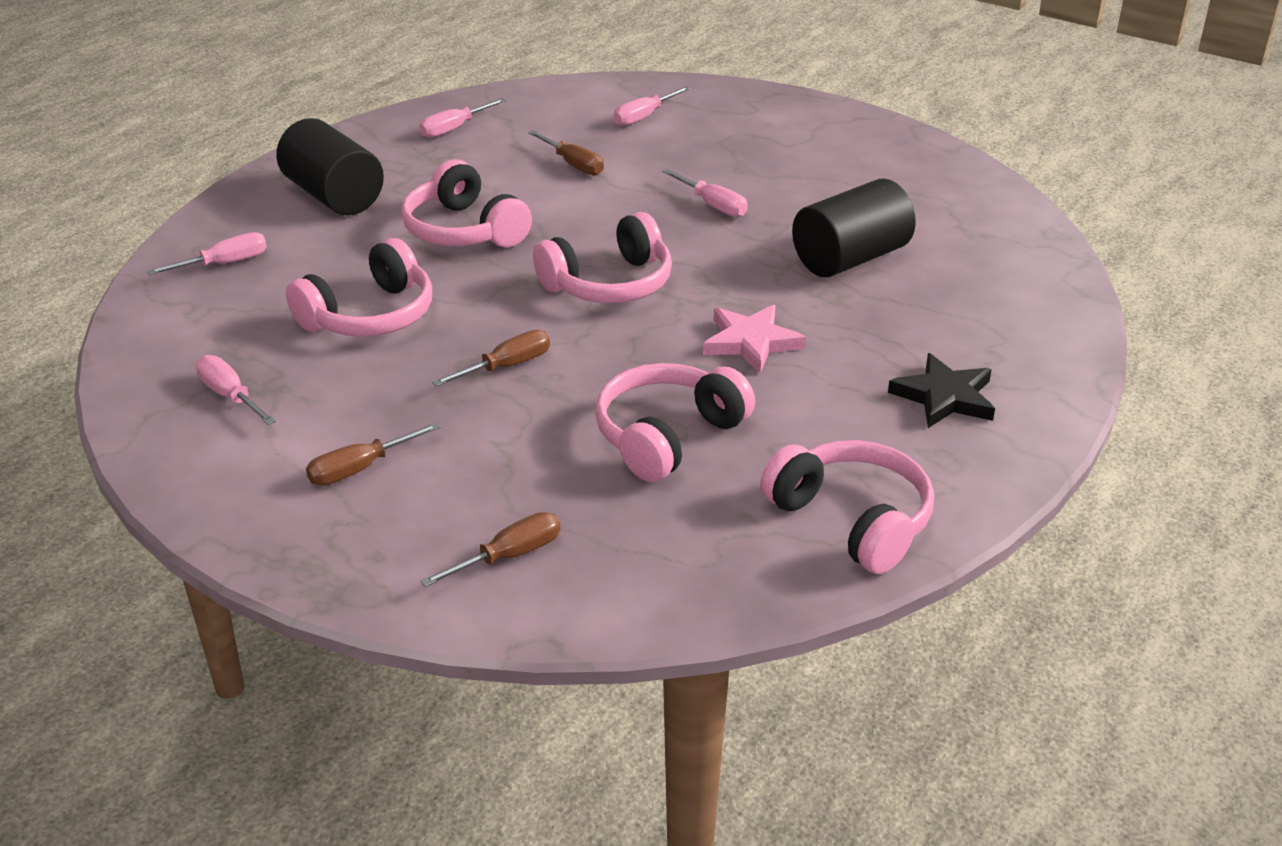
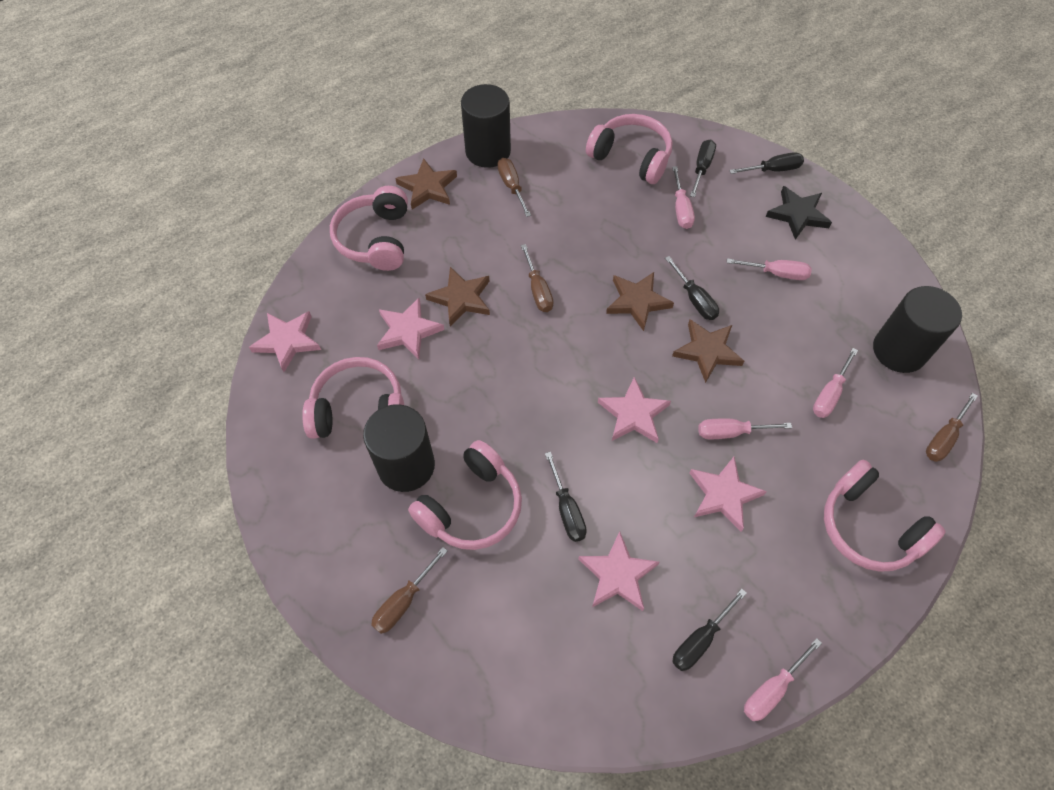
black cylinder: [276,118,384,215] [792,179,916,277] = 2 -> [363,404,435,492] [461,84,511,168] [873,286,962,373] = 3
black screwdriver: none = 0 -> [545,452,587,542] [665,256,719,320] [673,589,747,671] [690,139,716,197] [729,152,804,174] = 5
brown star: none = 0 -> [395,158,457,209] [425,267,490,327] [606,272,674,331] [672,320,744,383] = 4
pink star: [703,305,806,373] = 1 -> [249,311,321,372] [377,298,444,360] [578,531,659,611] [598,377,671,443] [689,457,767,531] = 5

